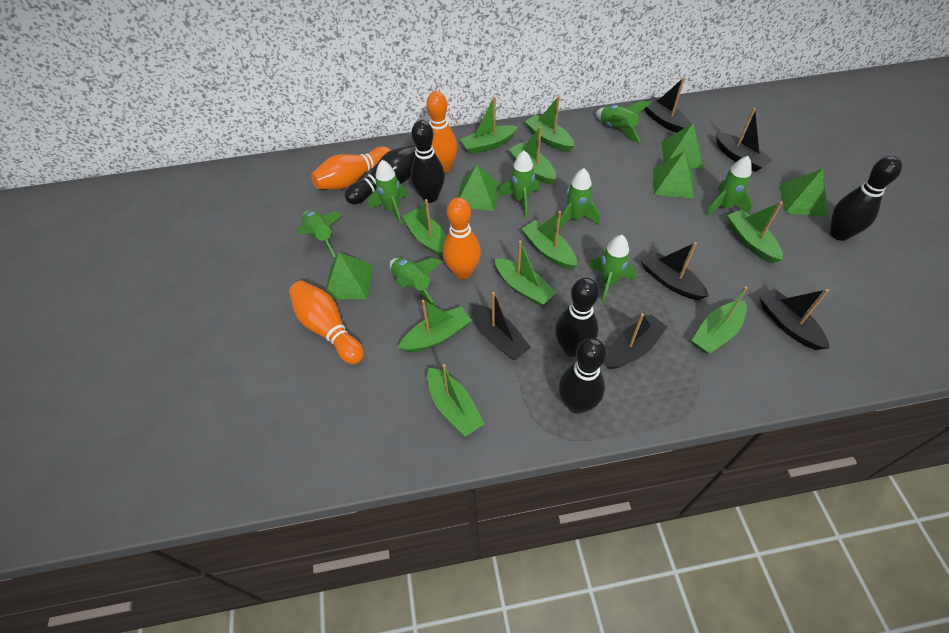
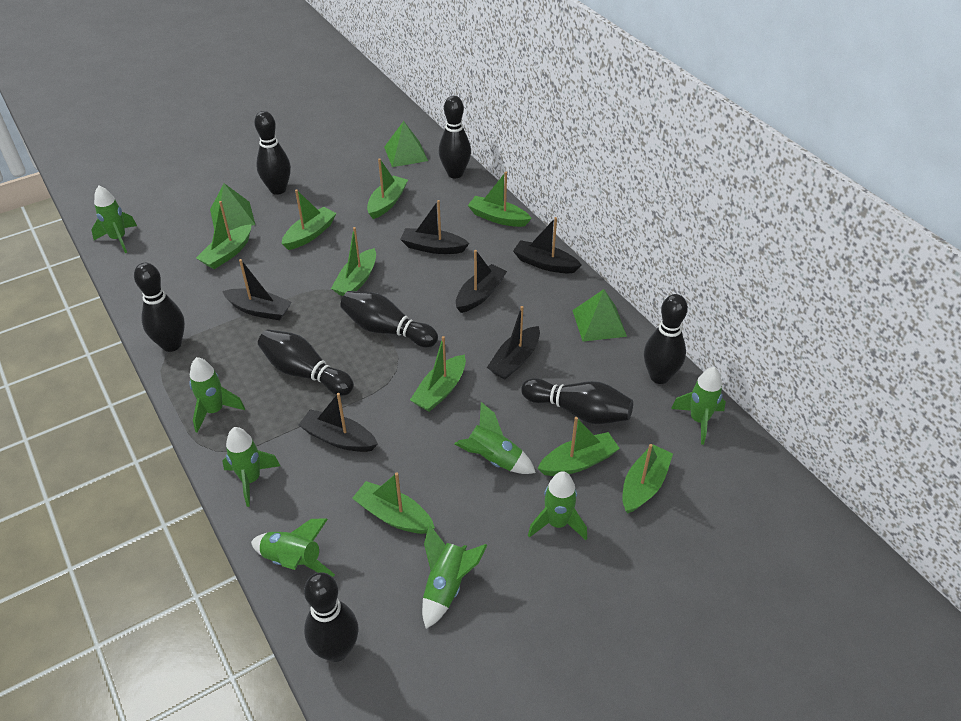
black bowling pin: [345,145,416,204] [410,120,445,203] [555,278,599,357] [559,338,606,414] [830,156,902,241] = 5 -> [134,263,185,352] [254,111,291,195] [258,329,354,396] [304,572,358,662] [340,291,438,347] [439,96,471,178] [521,378,633,424] [644,294,688,384] = 8
green boat: [398,300,472,352] [402,199,446,257] [427,364,484,437] [460,97,518,154] [495,240,557,306] [509,127,556,185] [522,211,577,270] [525,96,575,152] [692,286,748,354] [727,202,783,263] = 10 -> [196,201,251,269] [282,190,337,250] [331,227,376,296] [352,472,435,534] [367,158,408,219] [410,336,466,412] [468,172,532,227] [537,417,620,476] [622,444,673,514] = 9
green pyramid: [325,253,373,299] [458,164,499,211] [653,151,695,199] [662,123,703,169] [780,169,828,217] = 5 -> [210,183,255,230] [384,121,428,167] [572,289,627,342] = 3
orange bowling pin: [289,281,364,364] [311,146,391,190] [426,91,457,173] [443,197,481,279] = 4 -> none = 0

